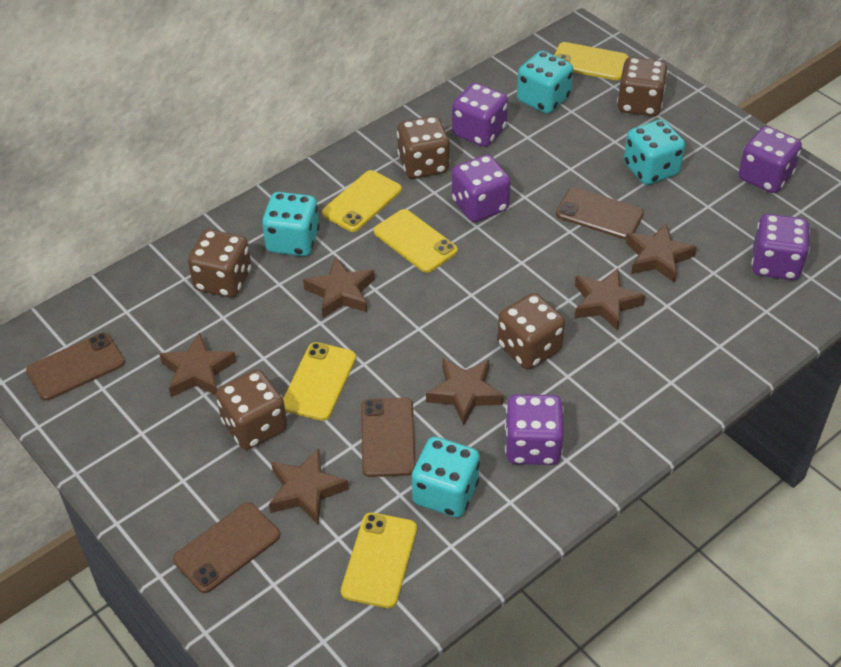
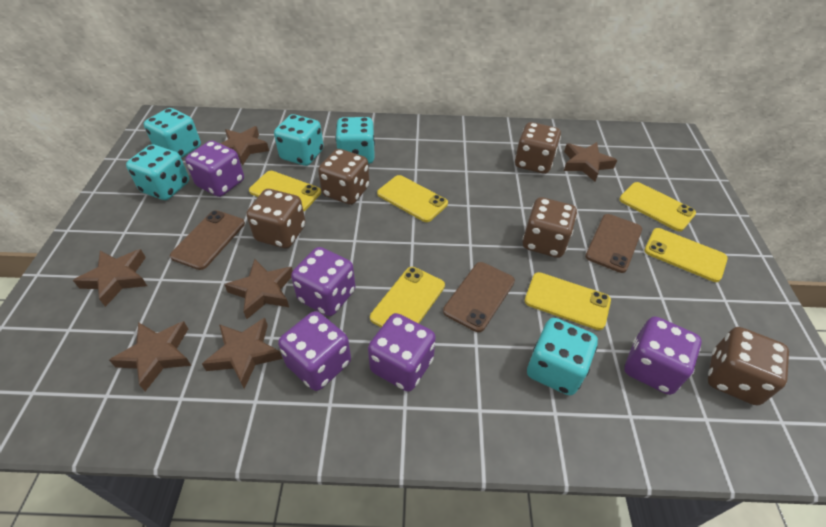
brown phone: [26,332,125,401] [173,502,280,593] [361,398,416,477] [556,187,644,240] = 4 -> [170,210,245,270] [443,262,515,332] [585,214,642,273] = 3
turquoise dice: [262,192,320,256] [412,437,480,517] [517,51,573,114] [624,119,685,185] = 4 -> [126,144,189,200] [144,108,201,158] [274,114,324,166] [335,117,375,164] [527,318,598,395] = 5
yellow phone: [283,342,356,421] [322,170,402,232] [341,512,417,608] [374,209,458,273] [555,42,629,80] = 5 -> [249,171,321,211] [370,267,445,327] [377,175,448,222] [525,272,611,330] [619,182,696,231] [644,228,728,282] = 6

